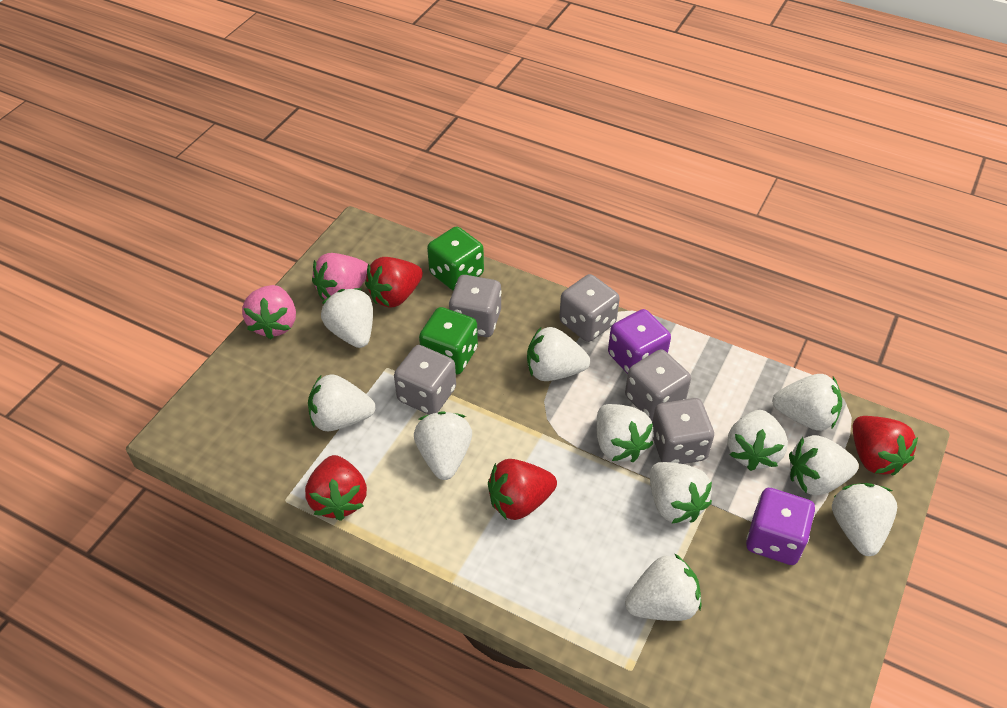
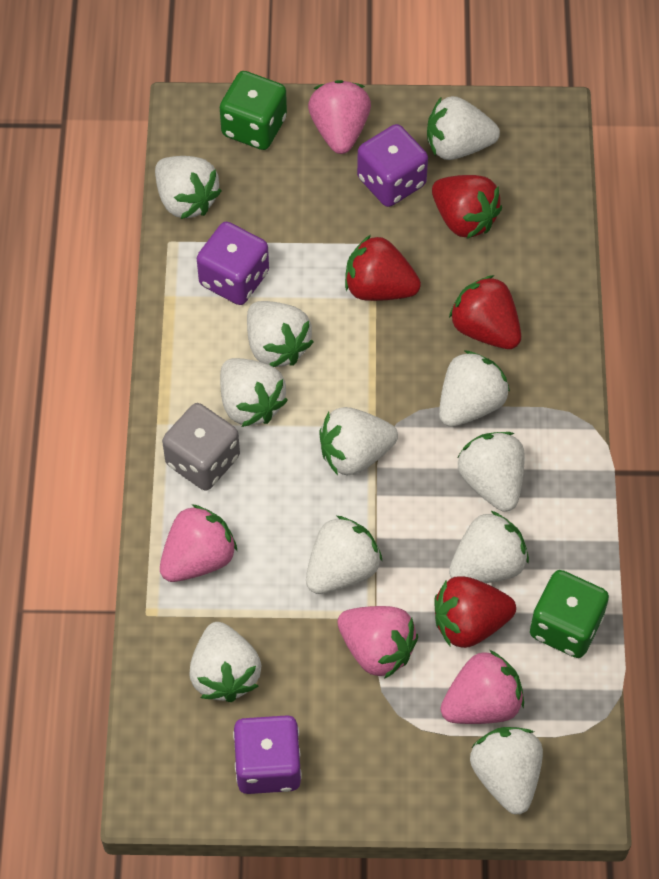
grey dice: [394,345,456,415] [449,275,502,337] [559,274,620,342] [625,349,691,421] [652,398,714,464] = 5 -> [162,403,240,491] = 1
pink strawberry: [242,285,296,339] [312,253,368,300] = 2 -> [160,504,237,582] [308,80,371,154] [337,606,418,679] [440,650,524,724] = 4
purple dice: [608,309,671,374] [746,488,815,565] = 2 -> [197,222,269,305] [233,715,302,794] [357,124,428,207] = 3

